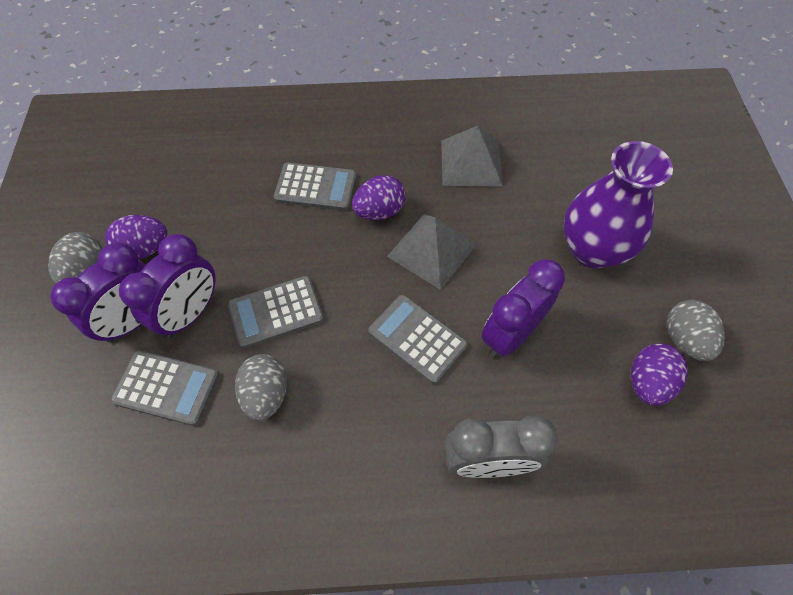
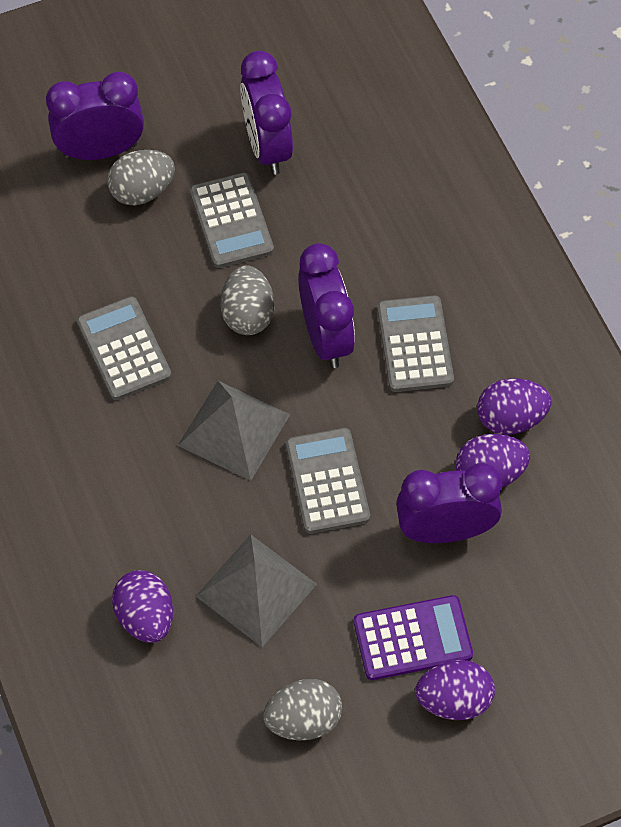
grey clock: [445,415,558,478] = 1 -> none = 0
purple calculator: none = 0 -> [354,595,473,680] = 1
purple clock: [50,243,146,342] [119,234,216,338] [481,259,565,357] = 3 -> [46,72,144,160] [240,51,293,175] [298,243,355,368] [396,463,503,543] = 4
purple egg: [105,215,167,260] [352,175,406,220] [631,343,688,406] = 3 -> [112,570,173,643] [415,660,495,720] [455,434,530,488] [477,378,551,435] = 4
purple vase: [564,141,673,269] = 1 -> none = 0

